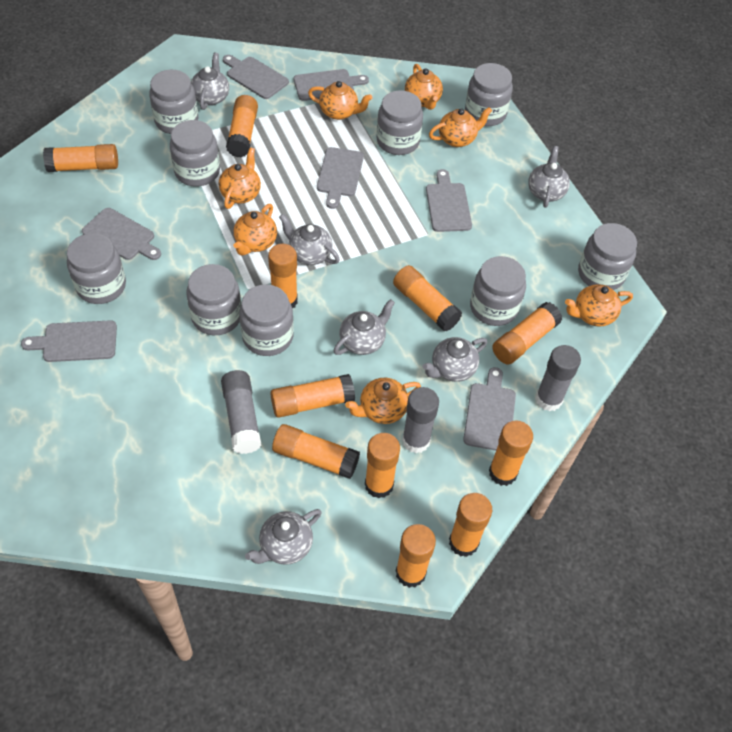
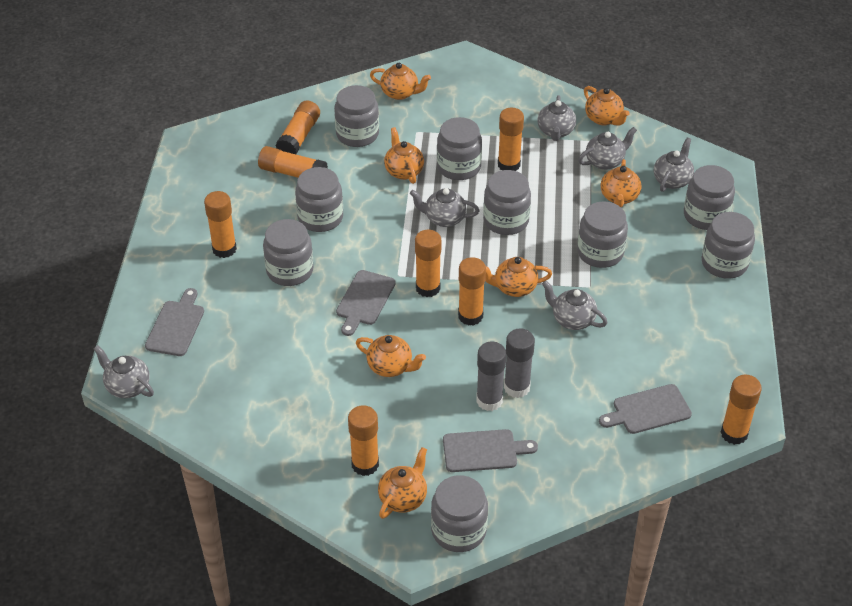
grey cutting board: [21,320,117,362] [82,208,161,260] [223,55,289,99] [294,69,369,101] [317,147,364,209] [426,169,472,232] [463,367,516,451] = 7 -> [145,288,204,356] [336,270,396,336] [443,429,538,472] [599,384,692,434] = 4
grey glue stick: [221,370,261,454] [402,387,439,453] [535,345,581,411] = 3 -> [476,342,506,411] [504,328,535,398] = 2
orange glue stick: [43,144,118,172] [226,95,258,157] [268,244,298,309] [270,374,355,418] [272,424,360,479] [365,433,400,498] [393,265,462,331] [396,524,436,588] [449,493,492,557] [489,420,533,486] [492,302,562,365] = 11 -> [204,191,237,258] [258,146,328,178] [275,101,320,154] [348,405,379,476] [415,230,441,297] [458,257,486,326] [498,108,524,171] [720,375,762,445] = 8

